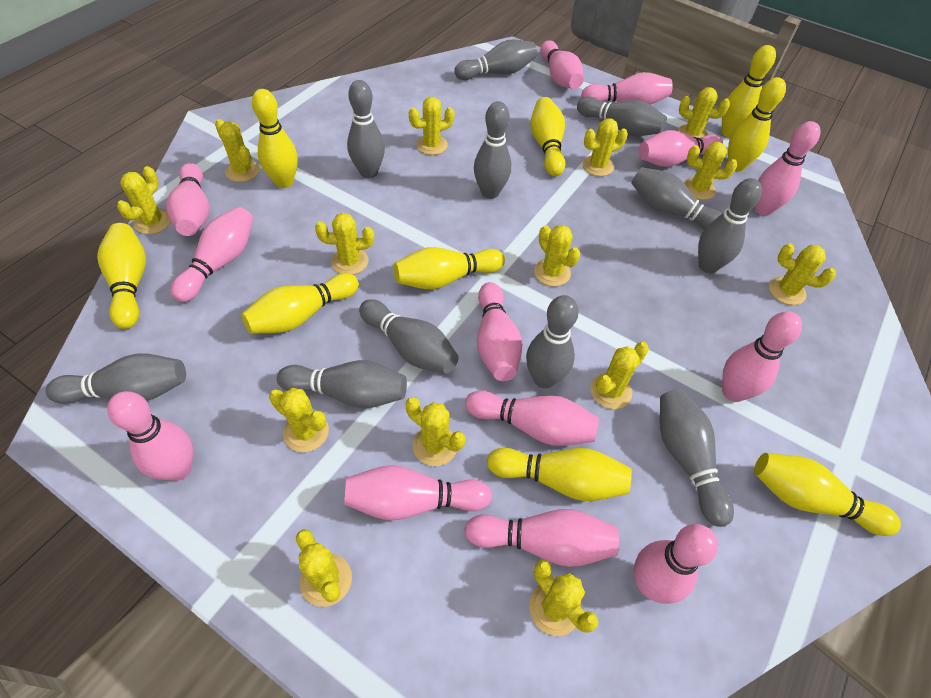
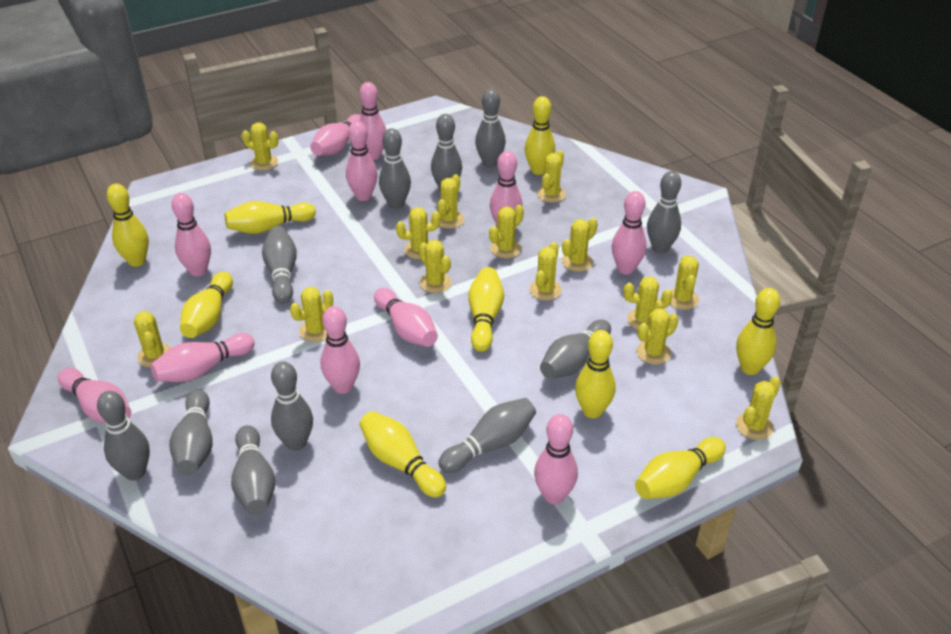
pink bowling pin: [107,391,193,481] [166,163,210,236] [171,207,253,302] [344,465,492,520] [464,509,619,567] [465,390,599,446] [477,282,522,381] [540,40,584,89] [581,72,673,105] [634,524,718,604] [638,130,723,167] [722,311,802,402] [754,121,820,216] = 13 -> [58,368,131,423] [150,333,255,382] [171,193,211,276] [310,114,361,156] [320,306,360,394] [346,121,378,201] [359,82,386,160] [374,288,438,347] [490,151,523,225] [534,414,578,504] [612,191,647,275] = 11

